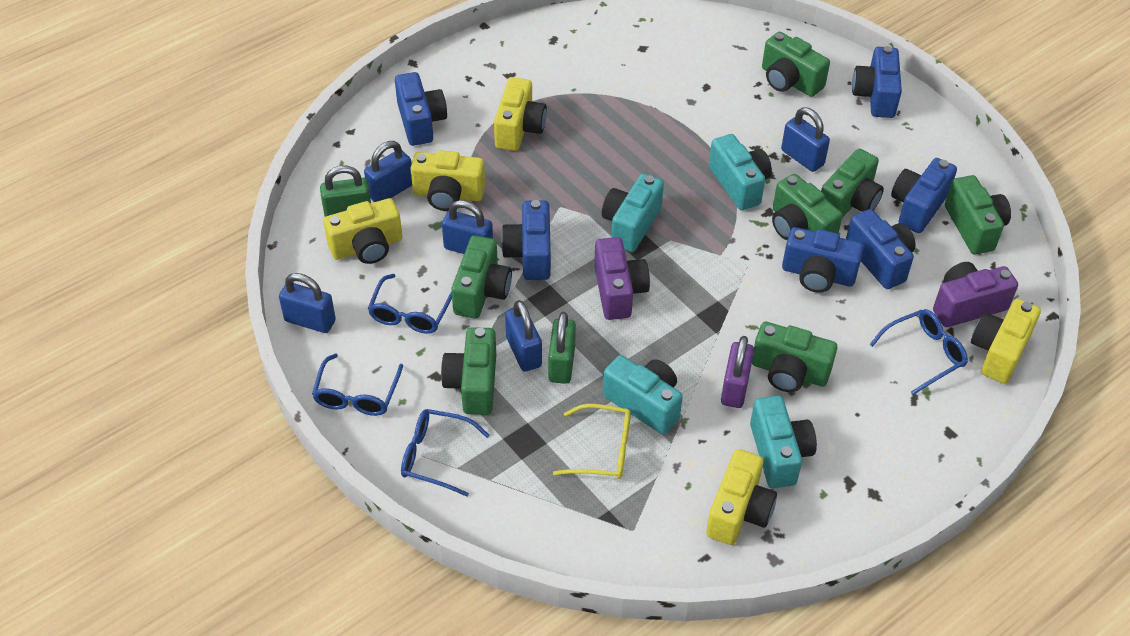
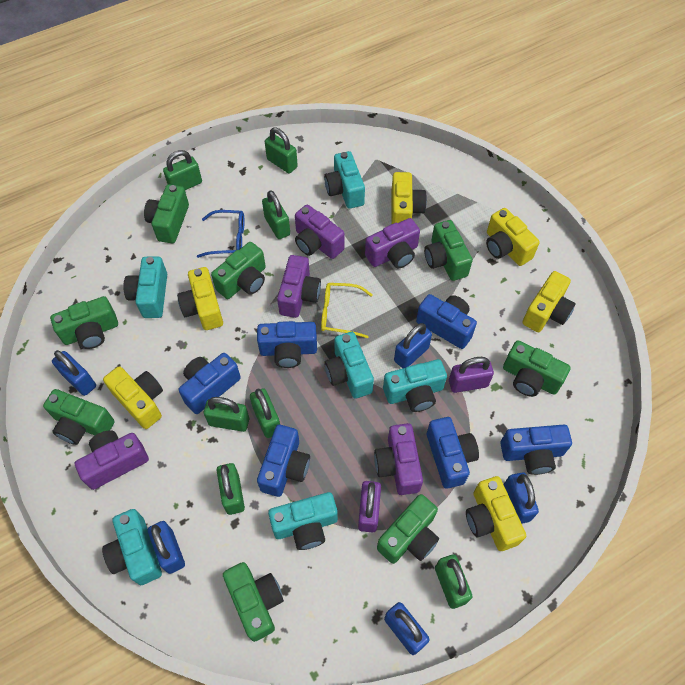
blue glasses: [312,353,403,416] [368,274,452,334] [401,409,490,497] [870,309,968,395] = 4 -> [197,210,244,258] = 1
green camera: [441,327,496,415] [451,235,512,319] [752,322,837,392] [762,32,830,97] [772,174,843,240] [821,149,884,218] [945,175,1011,255] = 7 -> [43,389,115,445] [50,296,118,349] [144,184,189,243] [211,242,266,299] [223,562,284,642] [377,494,439,564] [424,220,473,281] [503,341,571,397] = 8
green padlock: [320,165,371,217] [548,312,576,384] = 2 -> [163,150,202,190] [204,397,249,432] [216,463,245,515] [250,388,280,438] [262,190,290,239] [265,128,298,173] [435,554,472,609] = 7
purple camera: [594,237,650,320] [933,262,1018,327] = 2 -> [75,430,149,490] [277,255,321,318] [295,205,345,259] [365,218,420,268] [374,423,423,495] = 5
purple padlock: [721,336,754,408] = 1 -> [358,481,381,532] [449,357,494,393] = 2
turquoise camera: [602,174,664,252] [603,355,683,435] [709,134,772,210] [750,396,817,488] = 4 -> [102,509,162,585] [123,256,167,318] [268,492,338,550] [324,151,365,209] [324,332,374,399] [383,359,447,412] = 6
yellow camera: [323,198,402,264] [410,150,485,211] [494,77,547,151] [706,449,777,545] [971,299,1041,384] = 5 -> [103,366,163,429] [177,267,223,330] [391,172,427,224] [466,476,526,551] [486,208,539,266] [522,271,576,332] = 6

